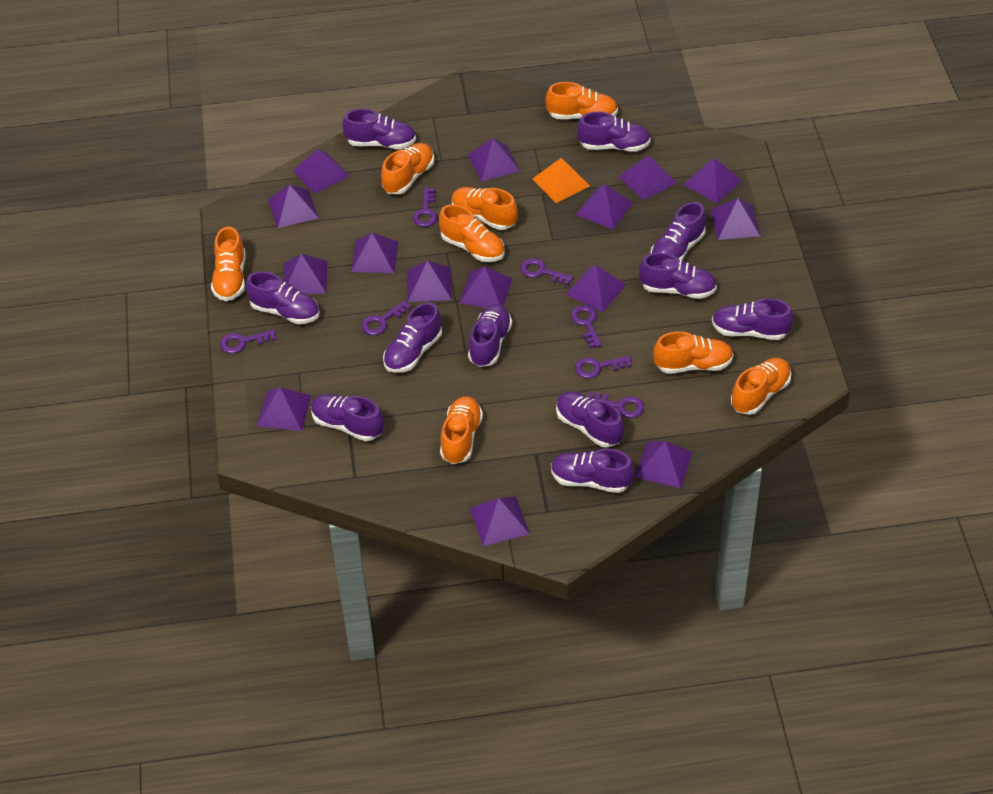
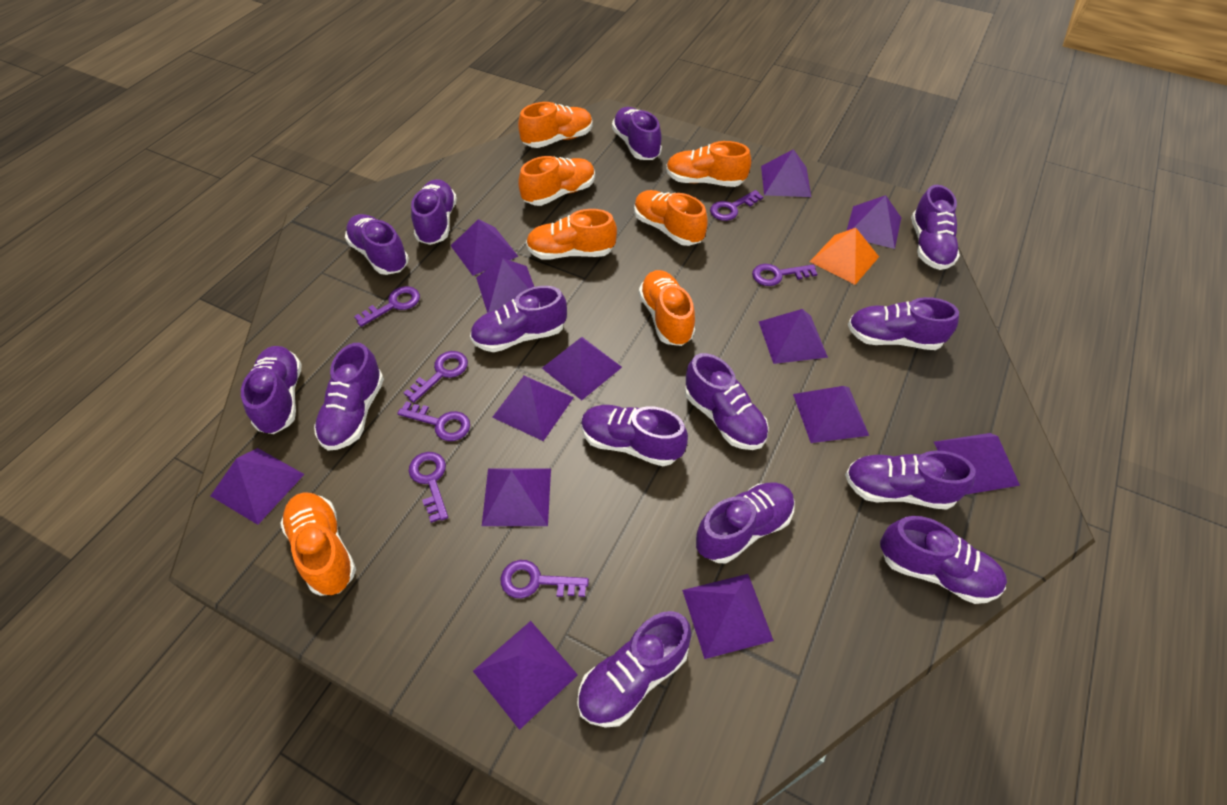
orange shoe: [211,227,246,301] [381,143,434,194] [439,204,505,262] [440,396,483,464] [452,187,518,230] [545,82,618,119] [653,331,734,374] [731,358,791,415] = 8 -> [280,492,356,596] [518,102,593,148] [518,156,595,206] [526,209,617,260] [634,190,708,246] [639,270,695,346] [666,141,751,187] = 7
purple pyramid: [257,387,312,431] [268,185,319,228] [283,254,328,294] [292,149,349,194] [351,233,398,273] [407,260,452,302] [459,267,512,308] [468,138,520,182] [470,497,530,546] [565,265,626,312] [576,185,633,229] [619,155,677,200] [635,441,693,489] [683,158,742,203] [711,198,760,240] = 15 -> [211,448,304,525] [451,219,519,276] [473,621,578,730] [476,258,534,313] [482,469,551,526] [492,376,574,441] [542,337,622,400] [682,574,774,659] [759,309,828,364] [761,149,811,197] [793,386,869,443] [847,195,901,249] [934,433,1020,495] = 13
purple shoe: [245,271,320,324] [311,394,384,441] [342,109,416,149] [383,302,442,373] [468,304,512,367] [551,449,634,493] [556,391,624,447] [577,112,651,152] [639,253,717,299] [650,202,706,260] [712,298,793,340] = 11 -> [241,346,302,434] [314,343,384,451] [345,214,409,275] [411,179,457,245] [470,286,567,352] [577,611,691,728] [581,405,688,466] [612,107,662,160] [685,353,769,450] [696,482,795,563] [845,451,976,510] [848,297,959,350] [880,516,1007,604] [911,185,960,270] = 14

